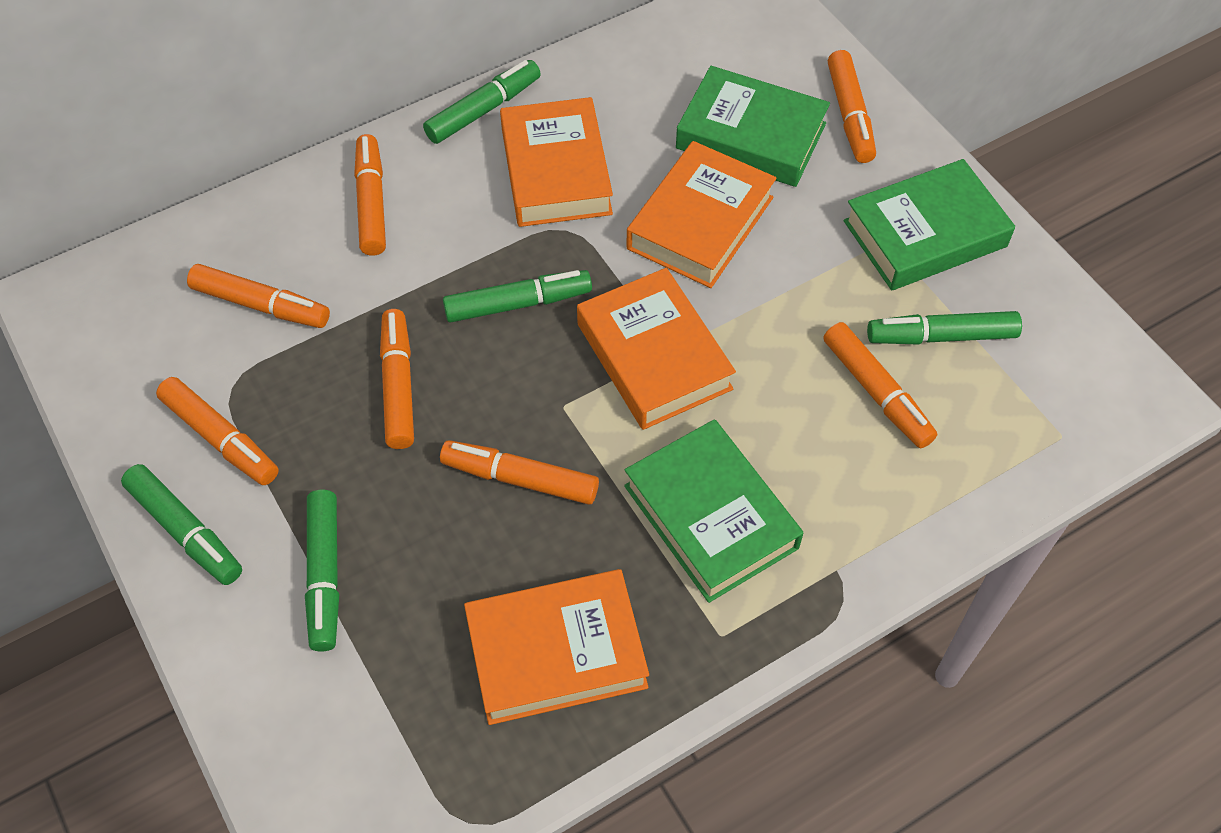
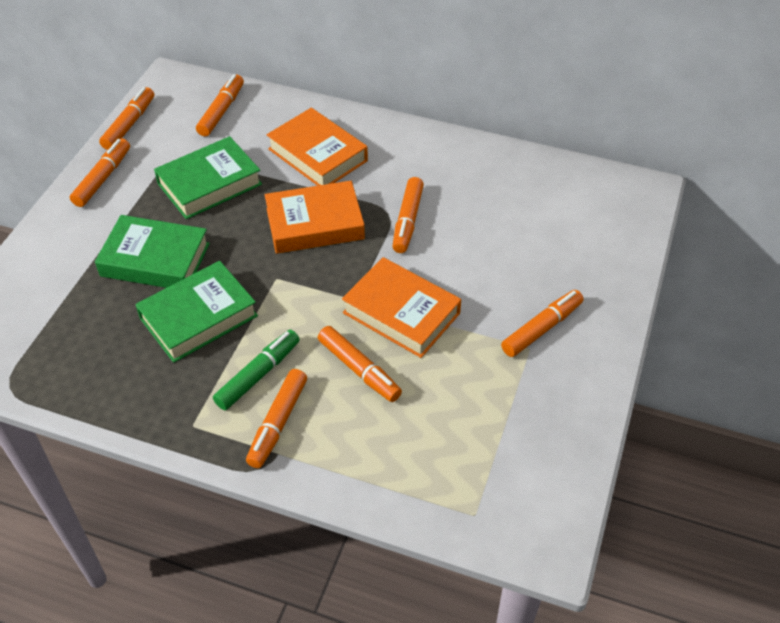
green marker: [121,464,242,585] [305,490,339,652] [423,60,541,144] [443,270,592,323] [867,311,1022,344] = 5 -> [213,330,300,410] = 1
orange book: [464,569,649,725] [500,97,613,227] [577,268,736,430] [626,141,776,288] = 4 -> [265,181,365,254] [267,108,368,186] [342,257,461,358] = 3

